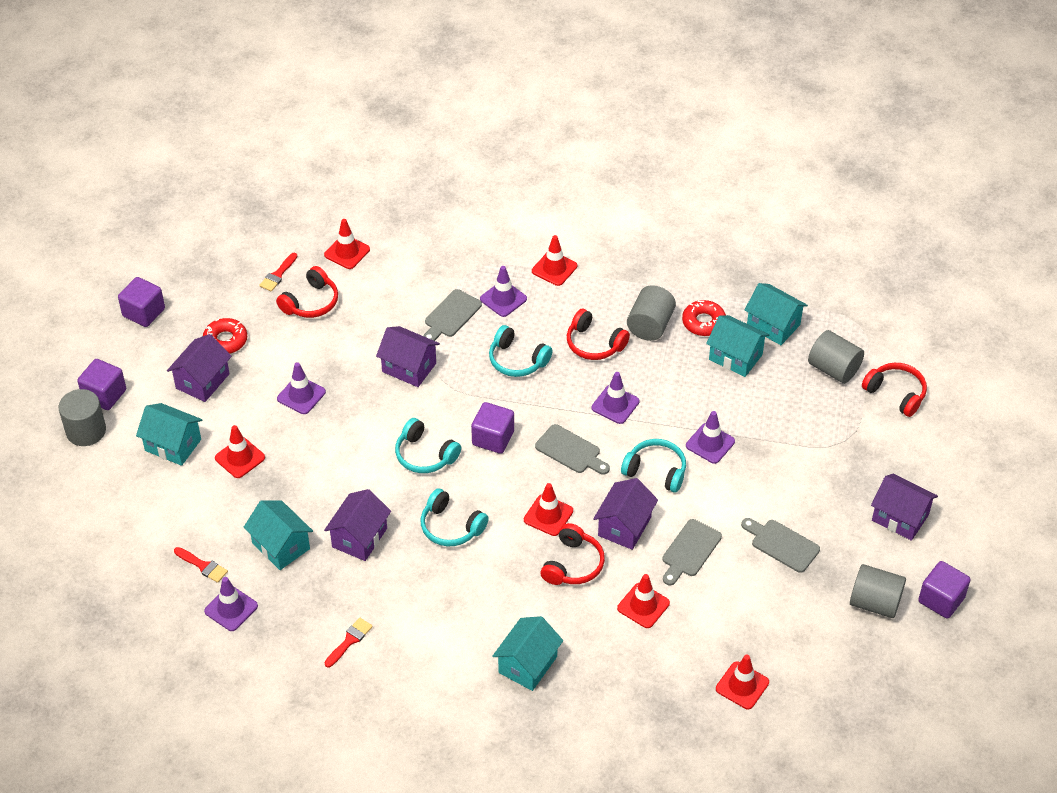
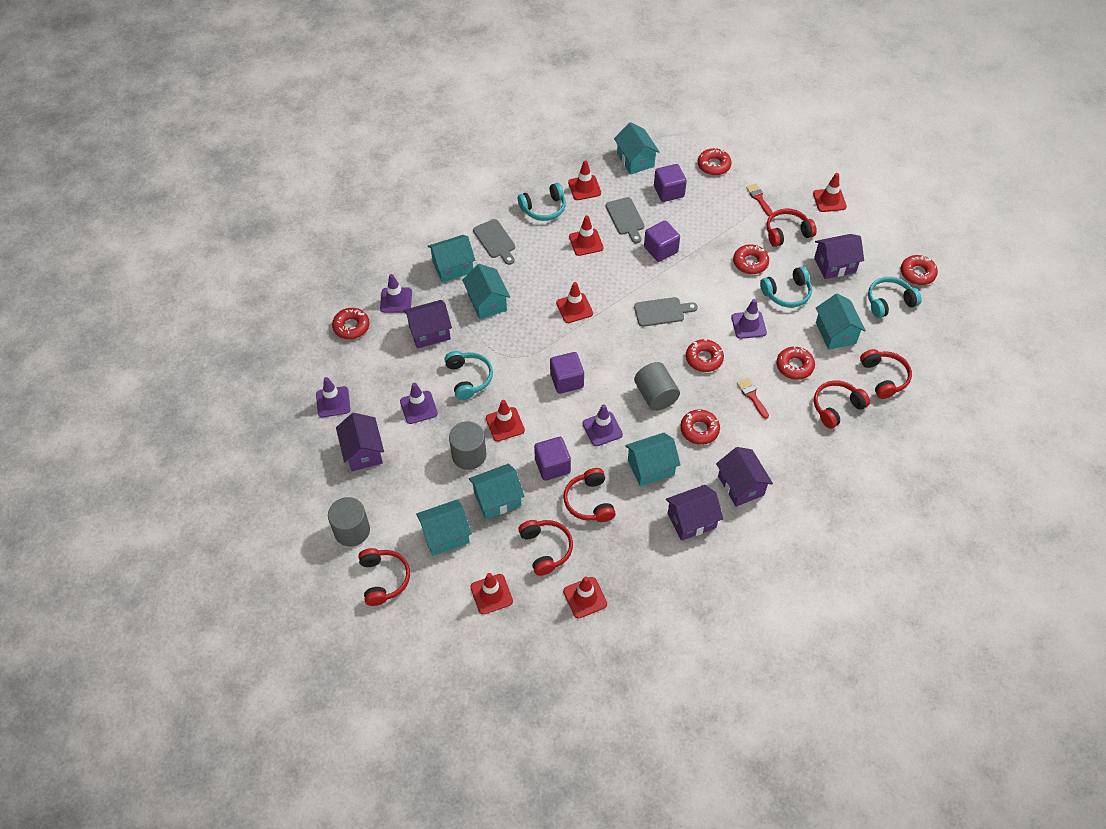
grey cutting board: [423,289,482,341] [535,424,610,475] [662,519,722,585] [741,518,820,573] = 4 -> [473,219,515,265] [606,197,645,243] [634,297,698,327] = 3
grey cylinder: [59,389,106,446] [627,285,676,341] [808,330,864,384] [850,564,906,618] = 4 -> [328,497,370,547] [449,422,486,470] [634,362,680,411] = 3
red brush: [174,547,228,583] [259,253,297,291] [325,618,373,668] = 3 -> [737,378,769,419] [746,184,773,216] = 2
red donut: [203,318,247,354] [682,300,726,336] = 2 -> [332,308,370,339] [680,410,720,445] [686,339,724,372] [698,147,732,175] [733,245,769,274] [776,346,815,380] [901,255,938,285] = 7
red headphones: [276,266,338,318] [541,523,605,585] [567,309,630,360] [862,363,927,417] = 4 -> [358,548,410,606] [518,520,573,576] [563,468,616,522] [767,208,817,247] [814,380,870,429] [860,349,912,399] = 6
red traffic cone: [215,425,265,478] [324,219,370,269] [524,483,573,536] [532,235,577,286] [617,574,670,628] [716,655,769,709] = 6 -> [470,573,513,615] [486,400,525,441] [556,282,593,323] [563,576,607,618] [568,160,601,200] [569,215,603,256] [813,173,847,212] = 7
turquoise house: [136,403,202,466] [244,500,313,570] [492,616,563,691] [706,315,769,377] [745,283,808,345] = 5 -> [416,499,472,556] [428,235,475,283] [462,264,510,319] [469,464,524,519] [614,122,660,175] [625,433,681,486] [816,293,866,350] = 7

